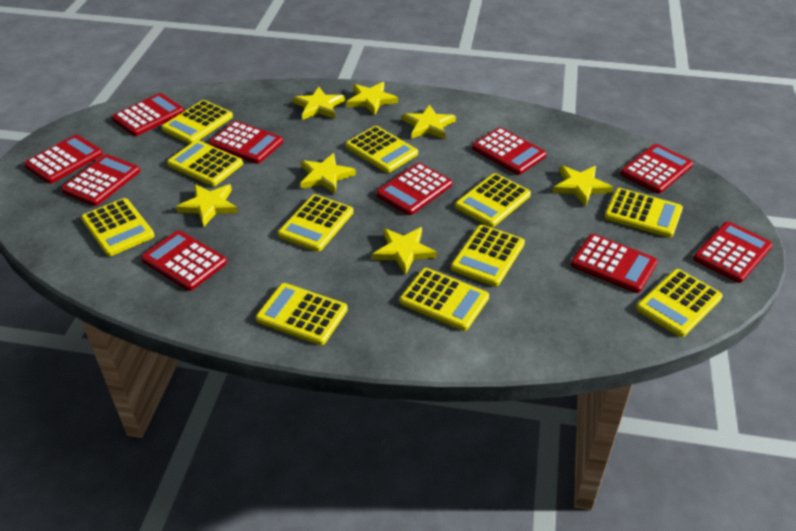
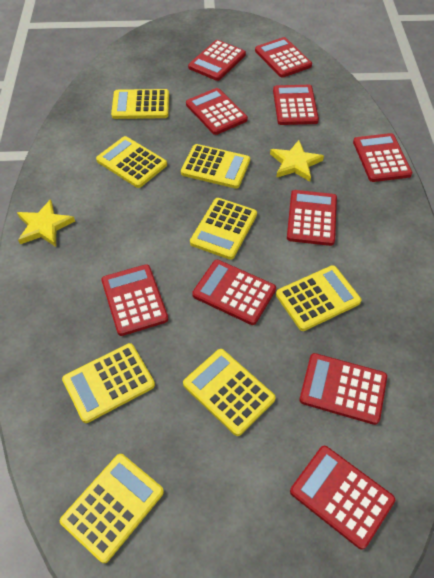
yellow calculator: [81,198,155,256] [162,100,233,144] [167,140,243,186] [256,283,348,345] [278,194,354,252] [346,126,418,173] [400,268,489,331] [451,225,525,287] [455,173,531,227] [604,188,683,238] [636,269,723,337] = 11 -> [60,454,164,563] [62,343,155,423] [96,136,167,188] [111,89,169,119] [181,144,250,189] [183,349,276,436] [190,198,257,260] [276,265,361,331] = 8
yellow star: [176,184,238,226] [293,87,345,120] [301,153,356,194] [347,82,398,115] [372,227,437,275] [403,105,456,139] [553,166,613,206] = 7 -> [17,199,75,247] [270,140,324,182] = 2

